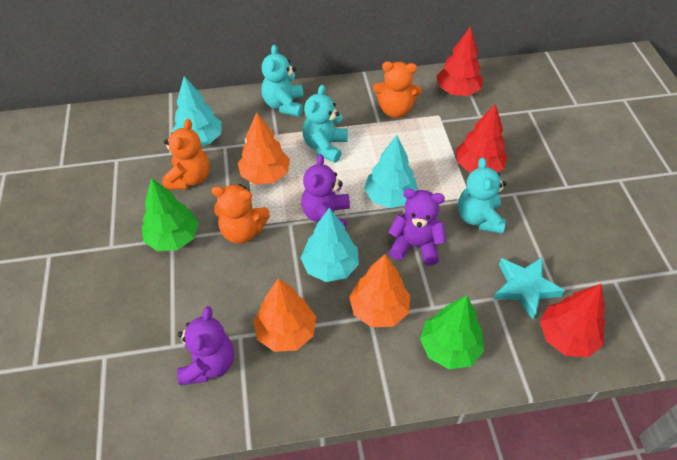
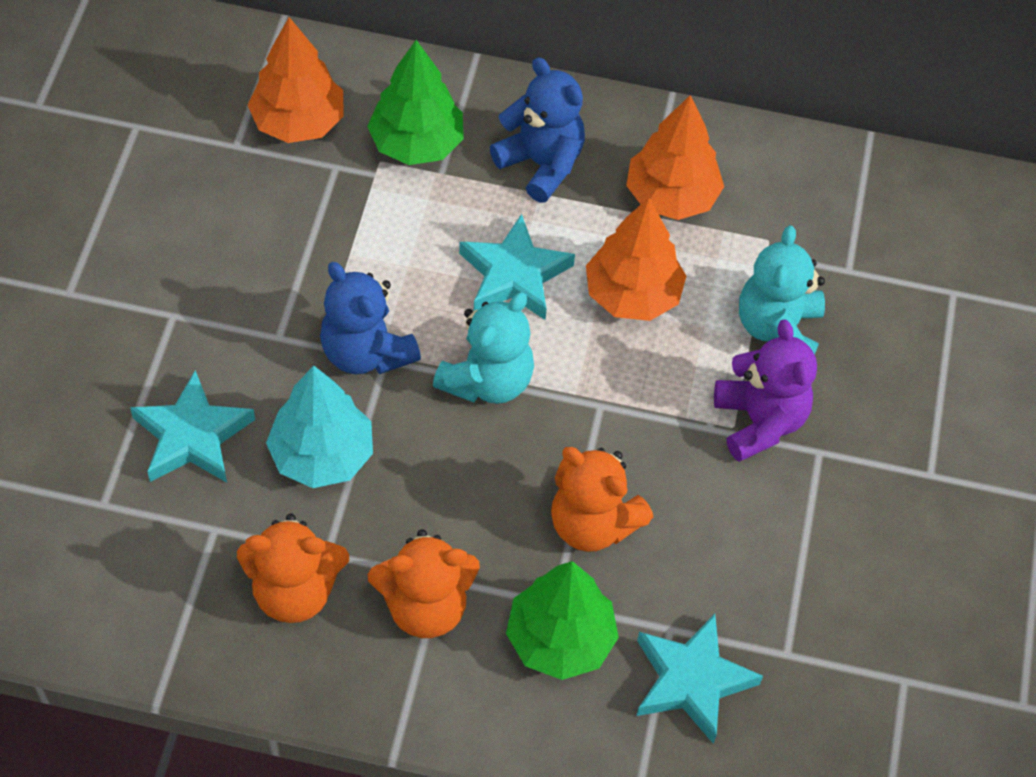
blue teddy bear: none = 0 -> [320,262,421,374] [490,57,585,203] = 2
purple teddy bear: [177,306,234,385] [301,154,350,228] [388,189,446,266] = 3 -> [714,319,817,462] = 1
red tree: [436,26,483,96] [456,103,508,173] [540,284,605,357] = 3 -> none = 0
turquoise star: [494,257,565,319] = 1 -> [130,370,255,483] [459,214,575,320] [636,614,763,744] = 3
turquoise teddy bear: [262,45,304,117] [302,85,348,163] [458,157,507,234] = 3 -> [433,292,534,404] [739,225,825,355] = 2
turquoise tree: [172,76,222,146] [301,208,359,282] [364,135,418,208] = 3 -> [266,366,373,488] = 1

